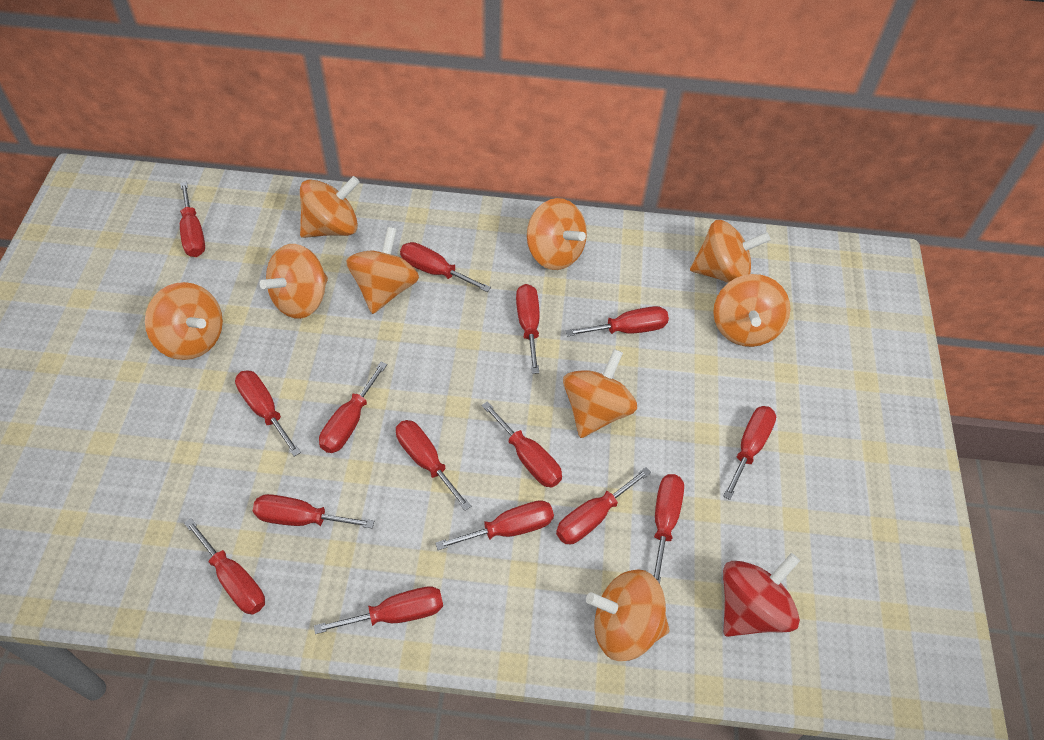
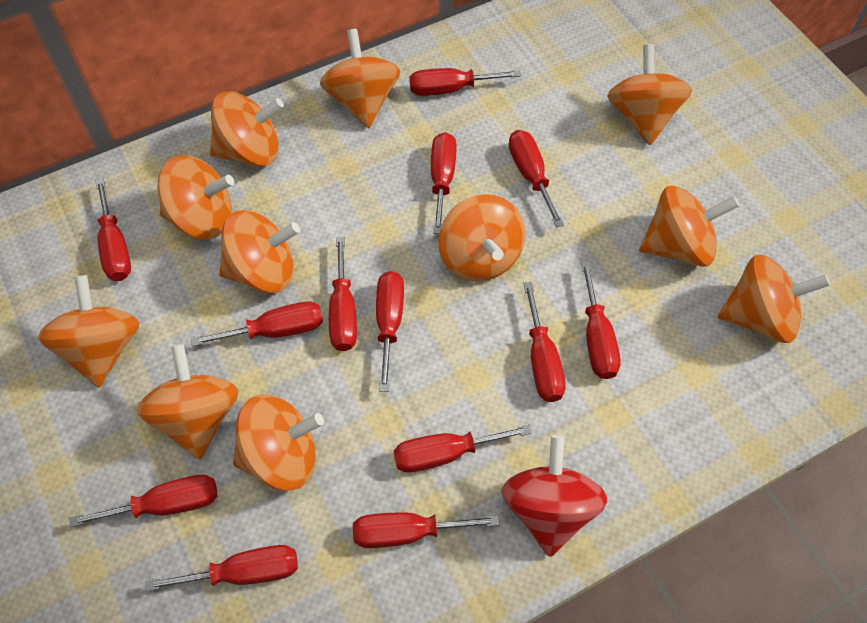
orange spinning top: [145,282,223,360] [260,244,328,319] [300,176,360,238] [346,227,419,314] [527,198,587,270] [563,349,637,438] [586,569,669,661] [690,220,771,283] [713,274,791,347] = 9 -> [38,275,139,388] [136,344,238,460] [157,156,234,240] [210,91,284,167] [219,210,300,293] [233,394,324,491] [320,29,400,128] [438,194,525,281] [607,44,692,145] [639,185,739,267] [718,254,830,343] = 11
red screwdriver: [180,182,205,257] [184,518,265,615] [235,370,301,457] [253,494,374,528] [314,586,443,634] [319,362,387,453] [396,420,471,511] [400,242,491,292] [435,500,554,550] [482,401,562,488] [516,284,540,374] [556,467,651,544] [566,306,669,337] [653,474,684,584] [723,406,776,500] = 15 -> [69,475,217,527] [95,179,131,281] [146,545,298,591] [191,301,323,346] [329,237,357,351] [353,512,500,548] [376,271,404,392] [394,424,532,473] [409,68,521,96] [431,132,457,234] [509,130,564,227] [523,282,566,402] [581,261,621,379] = 13

